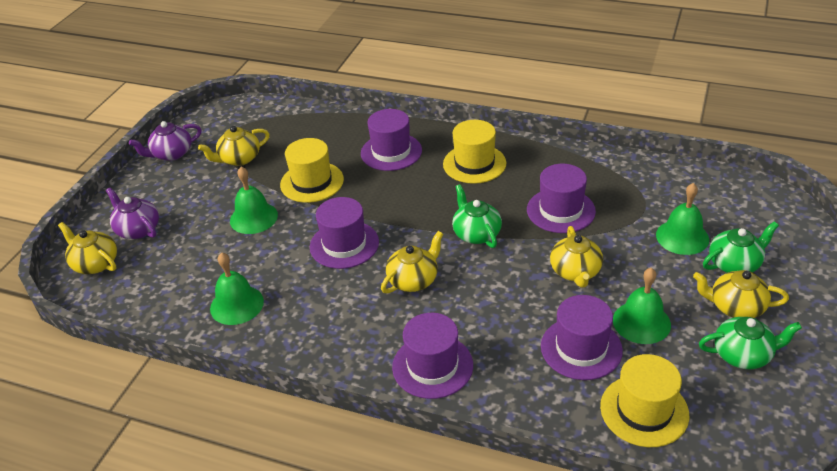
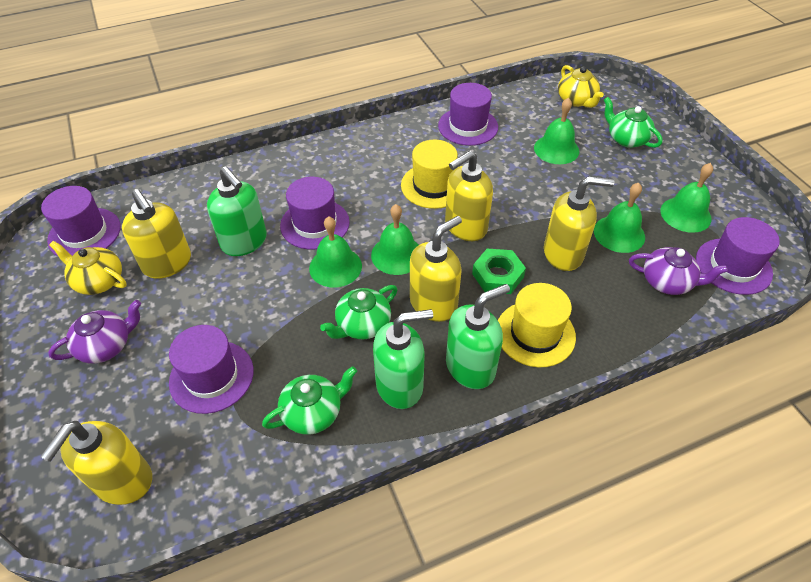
green bell: [210,252,264,325] [230,167,278,234] [613,268,671,344] [656,183,709,255] = 4 -> [309,216,362,288] [371,204,419,275] [534,98,579,164] [594,183,645,253] [660,163,713,233] = 5
green nut: none = 0 -> [472,249,526,294] = 1
green soap dispenser: none = 0 -> [207,167,267,256] [373,309,433,409] [446,284,510,389] = 3
yellow hat: [280,138,344,203] [443,120,506,184] [600,354,689,447] = 3 -> [401,140,458,209] [498,283,576,367] = 2
yellow soap dispenser: none = 0 -> [40,421,152,505] [122,189,191,279] [410,216,462,322] [445,150,493,241] [544,176,614,271] = 5
yellow teapot: [58,222,117,274] [198,126,270,166] [381,231,443,294] [550,226,603,288] [693,270,789,318] = 5 -> [49,241,127,295] [558,65,604,108] = 2

